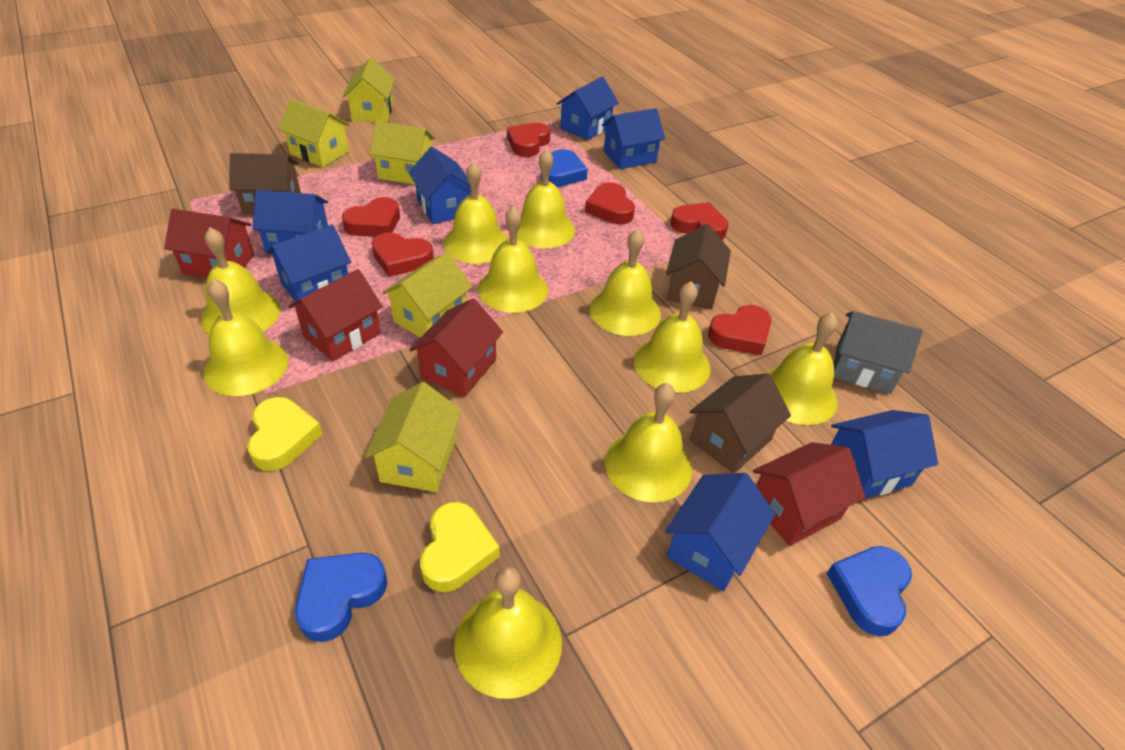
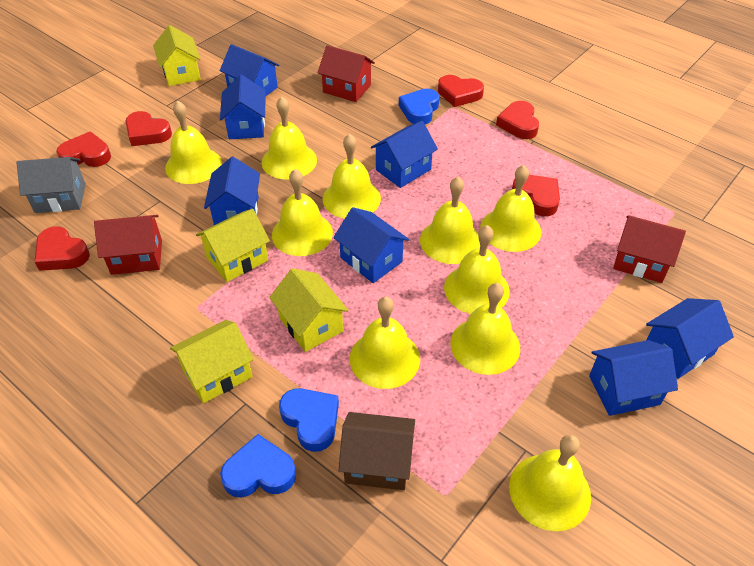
brown house: [229,153,301,215] [666,224,731,310] [689,373,791,473] = 3 -> [338,412,415,490] = 1
red house: [164,209,254,278] [289,269,383,361] [409,298,503,397] [753,442,865,546] = 4 -> [94,215,162,275] [317,45,375,102] [613,215,686,283] = 3
yellow heart: [247,397,322,471] [420,502,500,592] = 2 -> none = 0
yellow house: [278,99,350,167] [343,58,395,122] [364,382,462,492] [369,121,435,185] [382,252,472,338] = 5 -> [153,25,201,86] [170,320,254,403] [196,209,270,282] [269,268,349,352] = 4

